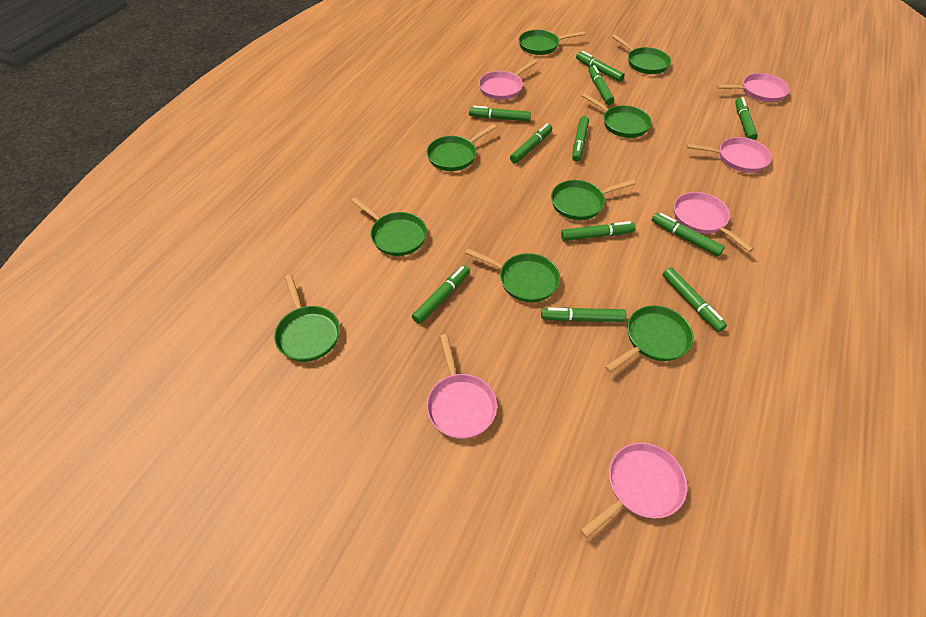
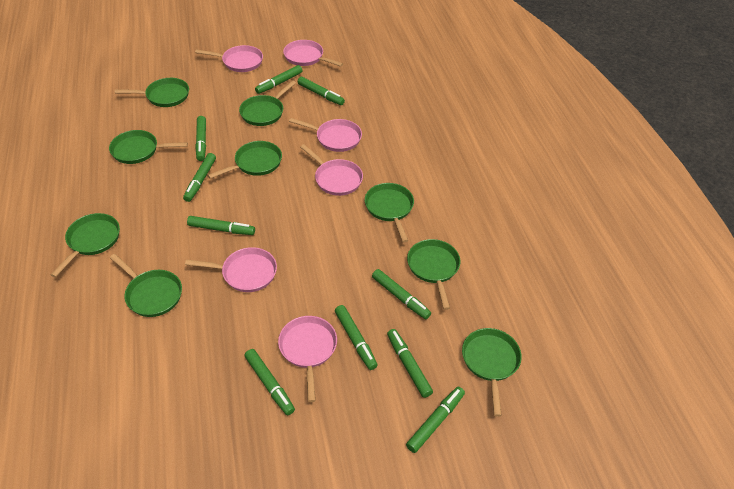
green marker: [412,265,470,324] [469,106,531,121] [510,123,552,163] [541,307,627,322] [561,221,635,241] [572,116,589,162] [576,51,625,82] [589,65,614,105] [652,213,724,256] [663,267,727,332] [735,97,758,140] = 11 -> [183,153,216,202] [187,216,255,235] [195,116,206,161] [244,349,295,415] [255,65,302,94] [298,77,345,105] [335,305,378,370] [372,269,431,319] [387,329,433,398] [406,387,465,453] = 10

